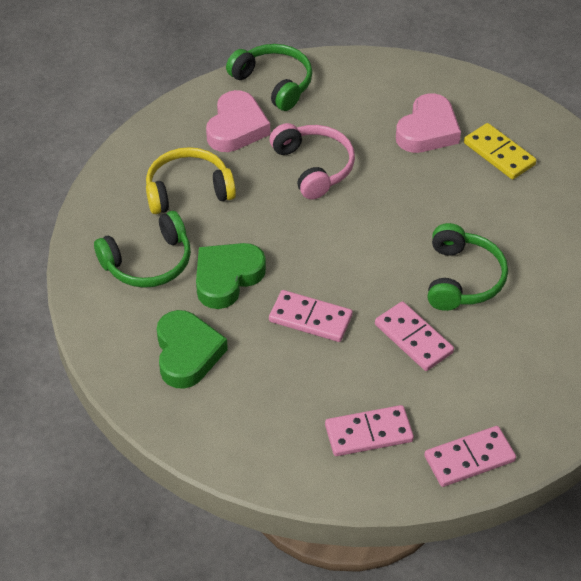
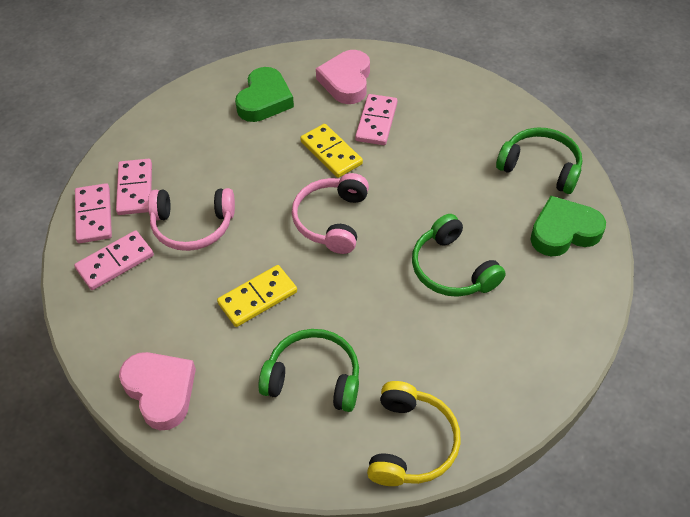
pink headphones: [270,123,355,200] = 1 -> [148,188,235,251] [292,173,369,254] = 2
yellow domino: [464,123,537,180] = 1 -> [217,265,297,327] [300,124,363,178] = 2

